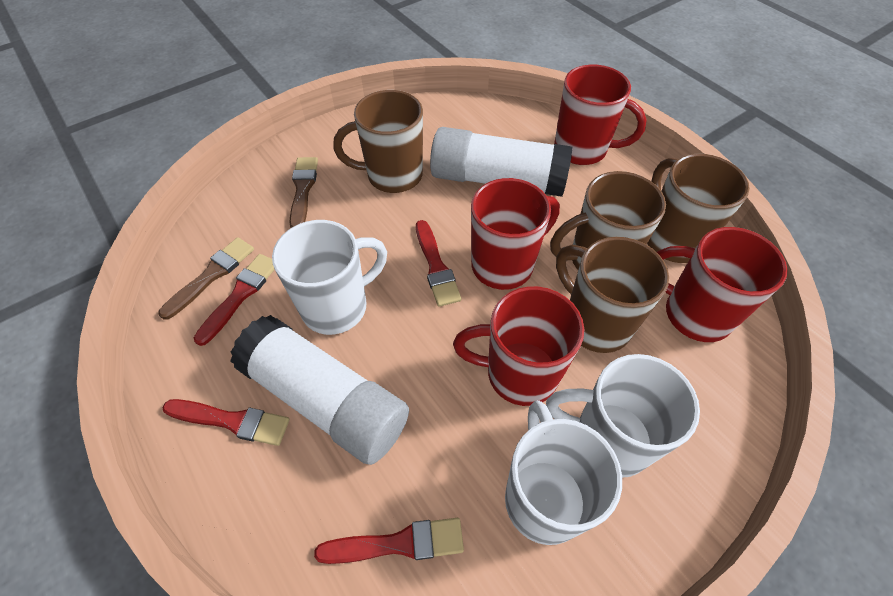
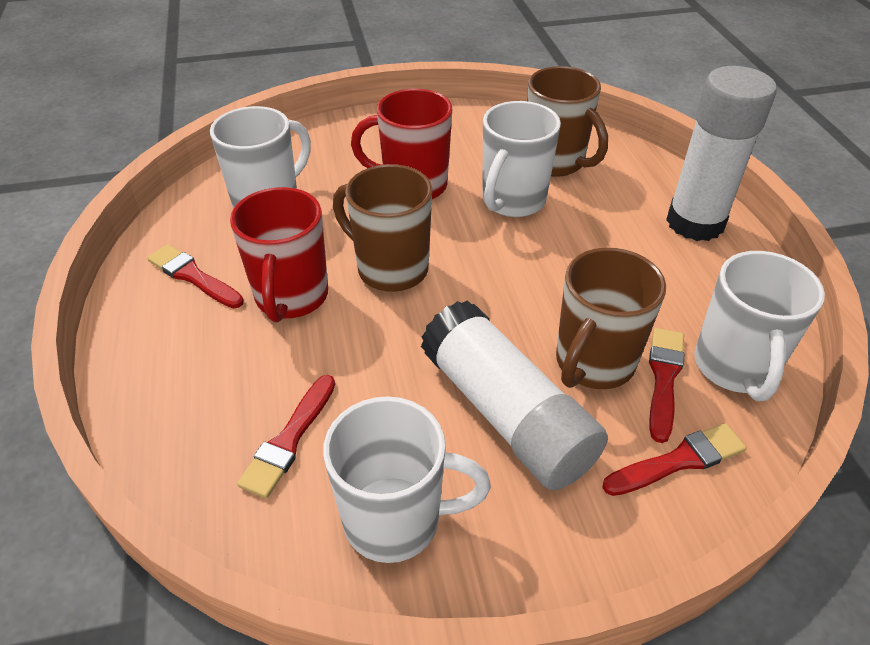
brown brush: [158,237,254,320] [289,157,318,228] = 2 -> none = 0
brown mug: [333,90,423,193] [550,171,666,269] [556,237,669,353] [647,154,750,263] = 4 -> [333,164,432,292] [527,66,608,177] [556,247,666,389] = 3
red mug: [453,286,584,406] [471,178,560,290] [554,64,647,165] [657,227,788,342] = 4 -> [230,187,328,322] [351,89,452,199] = 2
white mug: [272,220,387,335] [505,400,622,545] [546,354,700,478] = 3 -> [210,106,311,209] [323,396,491,563] [482,101,561,217] [694,251,825,401] = 4

